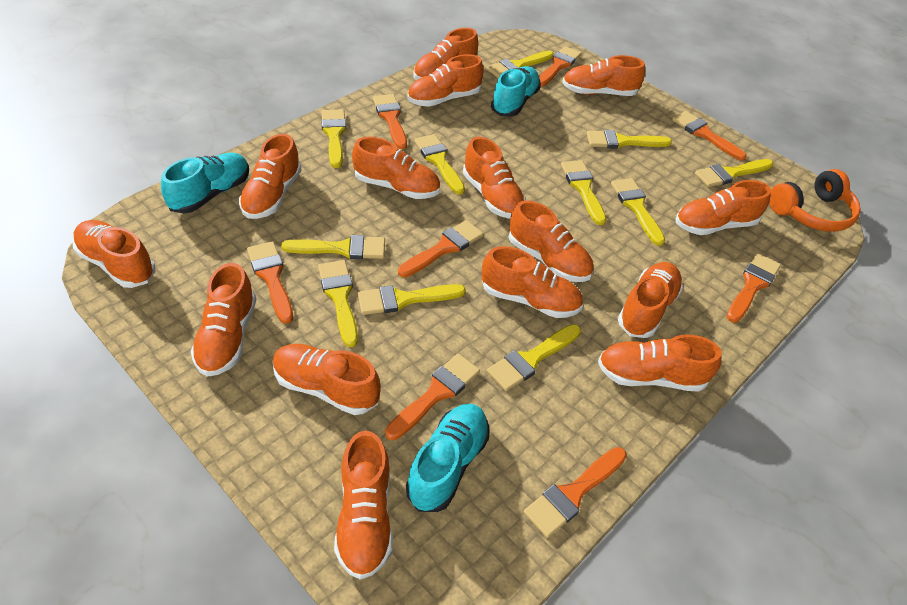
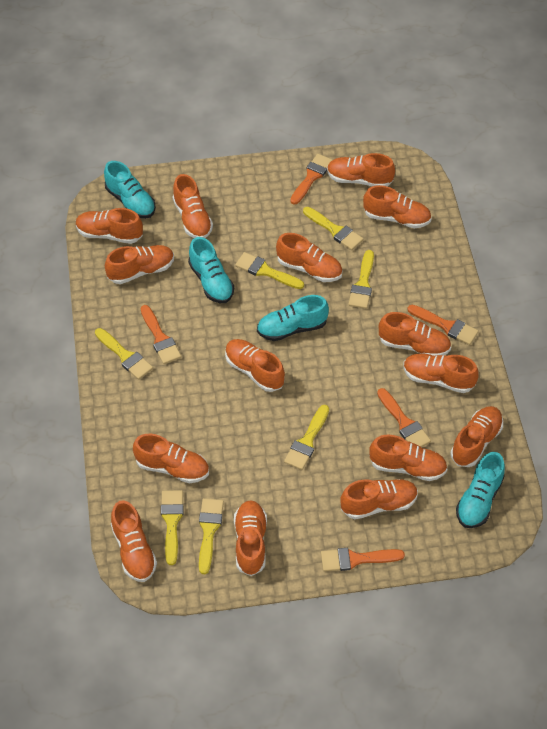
orange brush: [247,241,293,324] [373,94,407,149] [385,353,480,440] [398,220,483,277] [524,447,627,538] [539,46,581,87] [672,111,747,161] [727,253,781,323] = 8 -> [141,305,181,364] [290,154,333,205] [321,548,405,572] [377,388,431,447] [407,305,479,345] = 5
orange headphones: [769,169,861,232] = 1 -> none = 0
turquoise shoe: [161,153,249,213] [406,403,489,512] [491,66,541,116] = 3 -> [104,161,156,219] [188,237,234,303] [257,295,329,341] [456,452,505,528] = 4
yellow brush: [281,235,385,259] [318,260,358,347] [322,110,346,168] [358,284,466,315] [414,134,465,195] [487,50,554,78] [487,324,581,391] [561,160,606,225] [587,130,672,149] [611,178,665,246] [695,159,773,187] = 11 -> [95,328,153,380] [161,490,184,565] [199,498,224,574] [235,252,304,289] [284,405,329,470] [303,207,363,250] [348,250,374,309] = 7

